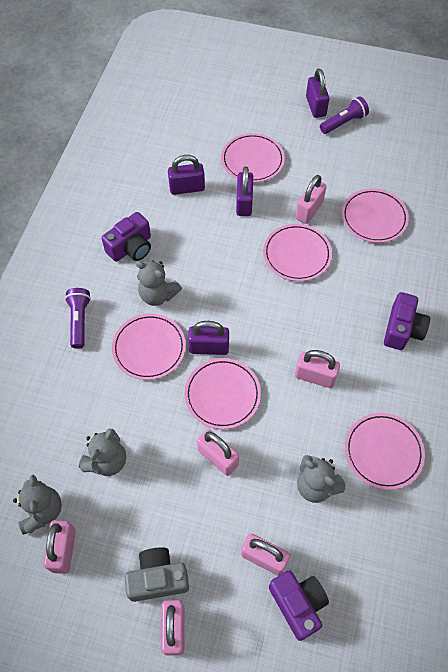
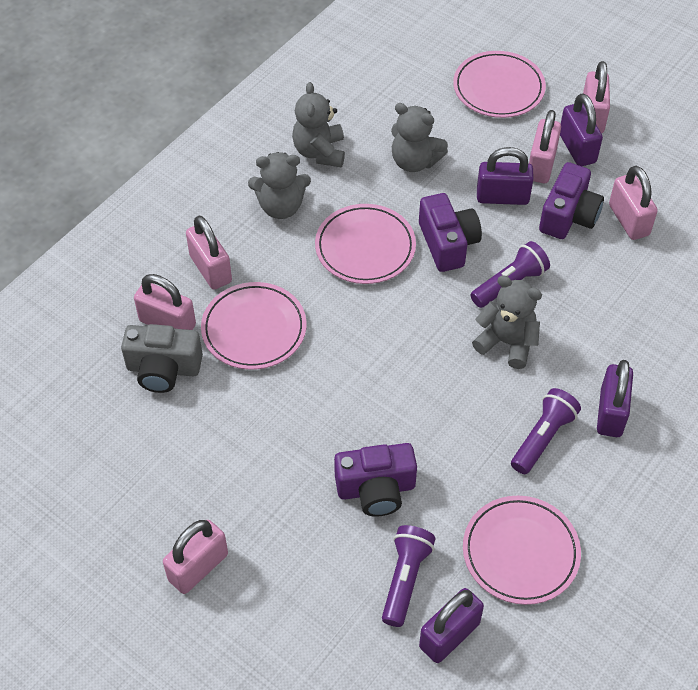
pink plate: [112,314,186,380] [185,358,261,429] [221,133,285,183] [263,224,332,281] [342,188,409,243] [345,413,425,490] = 6 -> [201,282,306,370] [315,204,416,284] [453,51,546,118] [463,496,581,605] = 4
purple flashlight: [65,288,91,349] [320,96,369,134] = 2 -> [382,525,436,627] [470,241,550,308] [511,388,581,474] = 3

